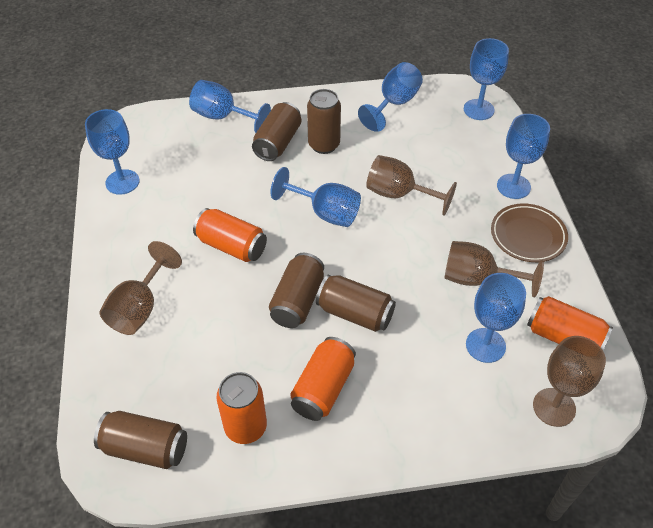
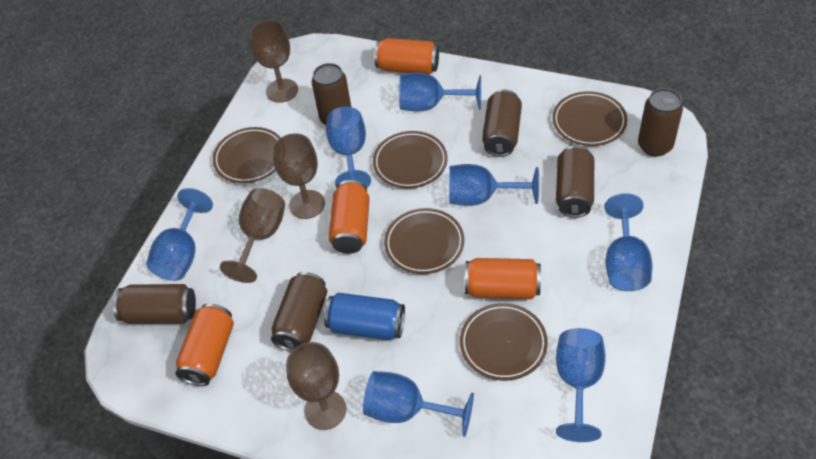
blue can: none = 0 -> [324,293,405,340] = 1
brown can: [94,411,187,469] [252,102,301,161] [269,253,324,328] [307,89,341,154] [316,275,396,332] = 5 -> [113,284,196,324] [271,272,327,352] [312,63,351,125] [482,90,522,157] [556,145,594,218] [638,88,683,157] = 6
brown plate: [491,203,568,262] = 1 -> [213,127,281,183] [373,131,447,189] [384,208,464,274] [460,303,548,381] [553,91,627,146] = 5

